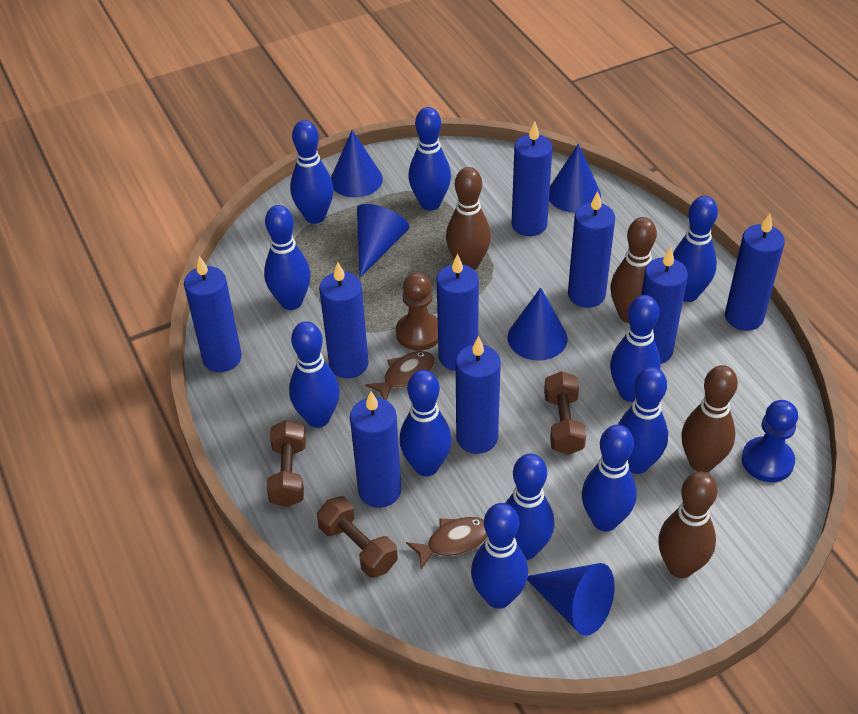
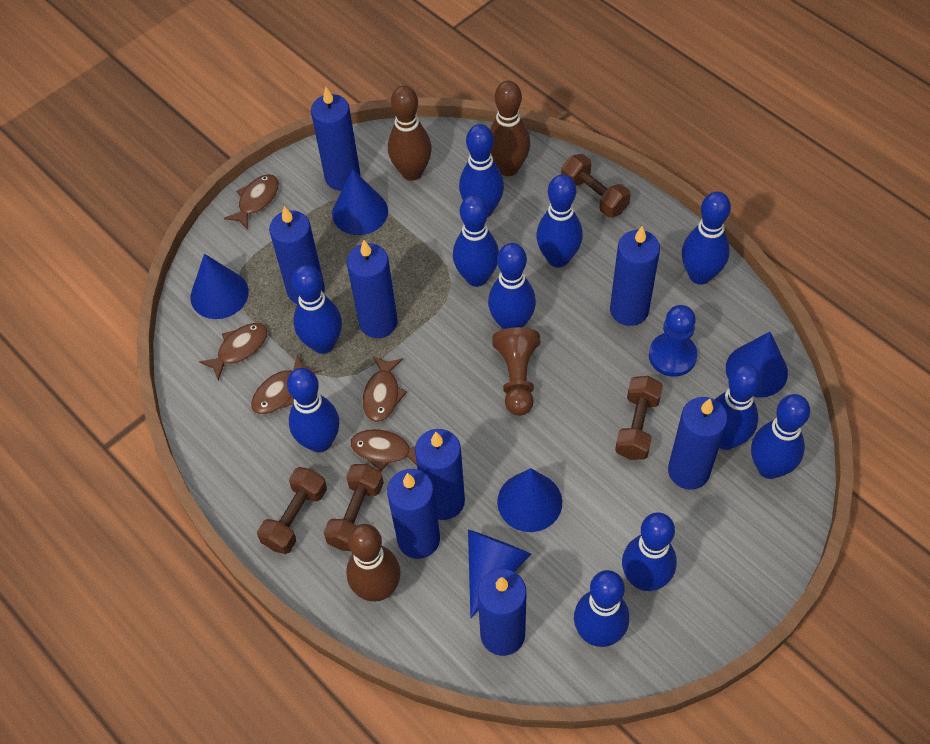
blue candle: [184,256,242,372] [319,262,369,379] [350,391,401,508] [437,254,479,371] [456,336,501,454] [512,121,553,236] [568,191,615,308] [641,247,688,364] [725,214,785,331] = 9 -> [269,206,325,304] [311,87,361,191] [347,240,398,338] [387,469,440,559] [415,429,465,520] [478,569,526,656] [610,226,660,326] [668,397,728,490] = 8
brown bowling pin: [446,167,491,270] [610,217,657,323] [658,472,717,578] [681,365,738,472] = 4 -> [346,524,401,602] [388,85,432,181] [490,81,530,176] = 3
brown dumbbell: [267,420,306,507] [316,496,398,578] [544,371,586,455] = 3 -> [257,467,327,554] [324,464,384,551] [561,154,631,217] [615,376,663,460] = 4
brown fish: [365,351,434,400] [406,517,487,570] = 2 -> [199,323,268,381] [224,174,279,230] [251,355,319,414] [350,429,417,471] [363,356,407,422] = 5

